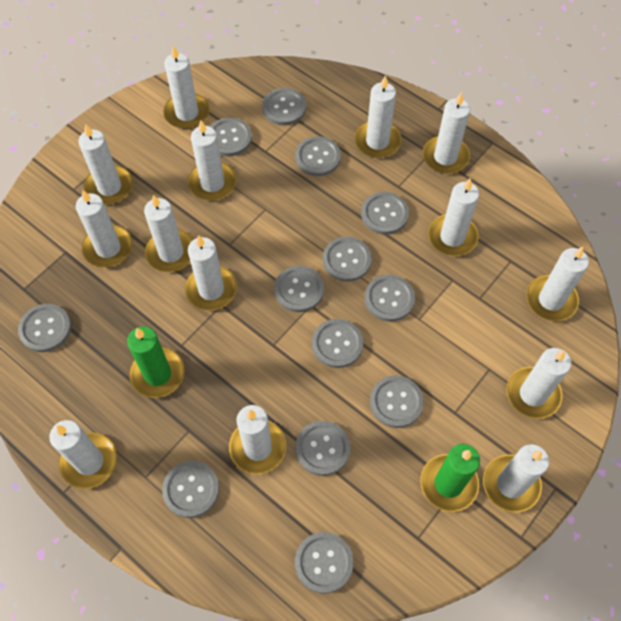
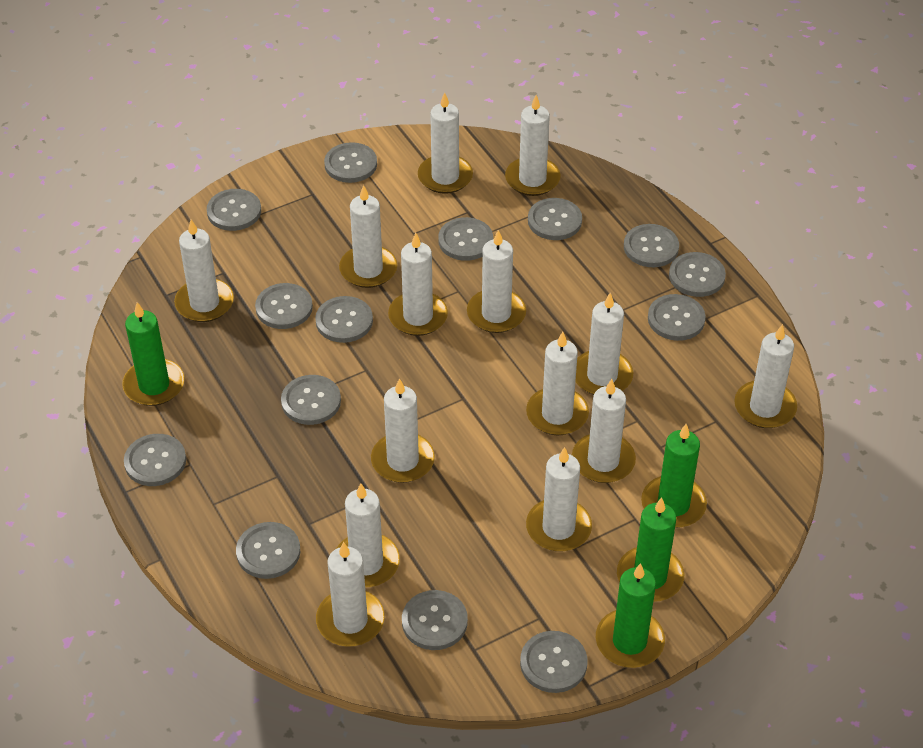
green candle: [127,327,185,398] [420,444,480,512] = 2 -> [122,302,184,406] [596,563,665,668] [617,497,684,602] [641,424,707,528] = 4
grey button: [18,304,71,352] [162,461,219,518] [210,117,252,156] [262,88,306,125] [274,266,324,312] [295,136,341,176] [295,421,350,476] [295,532,353,594] [312,319,363,368] [323,237,372,282] [361,192,409,235] [364,275,415,322] [370,376,424,428] = 13 -> [124,434,186,486] [207,189,261,231] [236,522,300,579] [255,283,313,329] [281,375,341,425] [315,296,373,343] [324,142,377,183] [402,590,468,650] [438,217,493,261] [520,631,588,693] [528,198,582,240] [624,224,679,267] [648,294,706,341] [669,252,726,297] = 14

